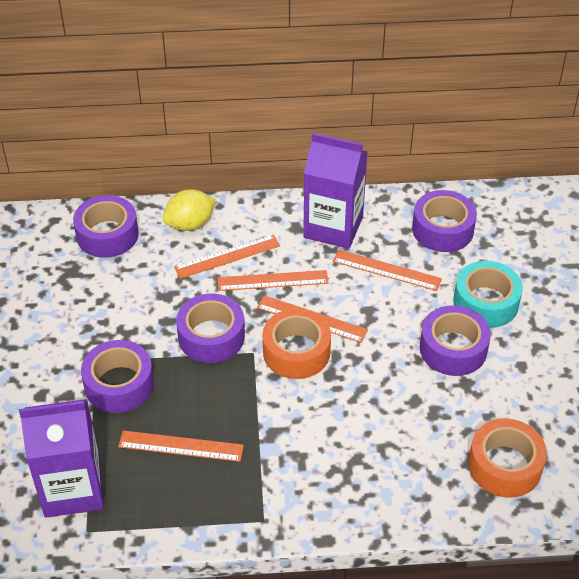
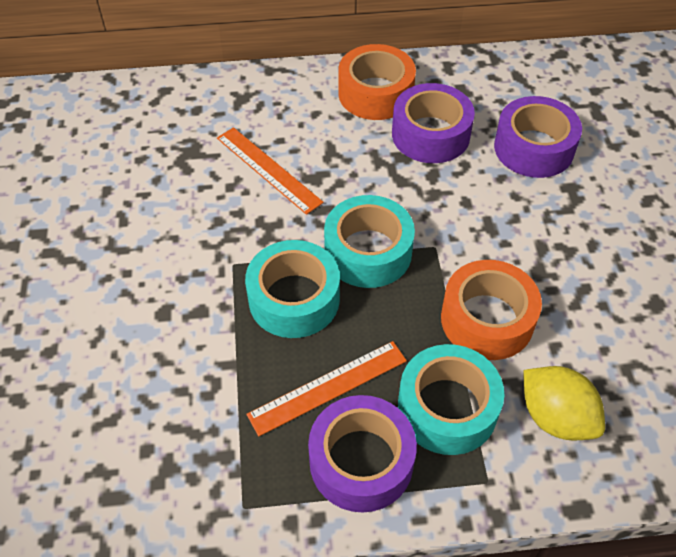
orange ruler: [118,431,244,462] [174,234,280,279] [218,270,329,291] [257,295,368,343] [333,250,442,291] = 5 -> [217,127,324,215] [246,341,407,436] = 2
purple carton: [19,399,104,518] [303,133,367,249] = 2 -> none = 0
purple tape: [73,195,139,258] [81,340,154,413] [176,294,245,363] [412,190,477,252] [420,305,491,376] = 5 -> [308,395,417,512] [392,83,475,163] [494,96,582,178] = 3
turquoise tape: [453,261,523,328] = 1 -> [245,240,340,338] [324,195,415,288] [398,344,504,455] = 3

